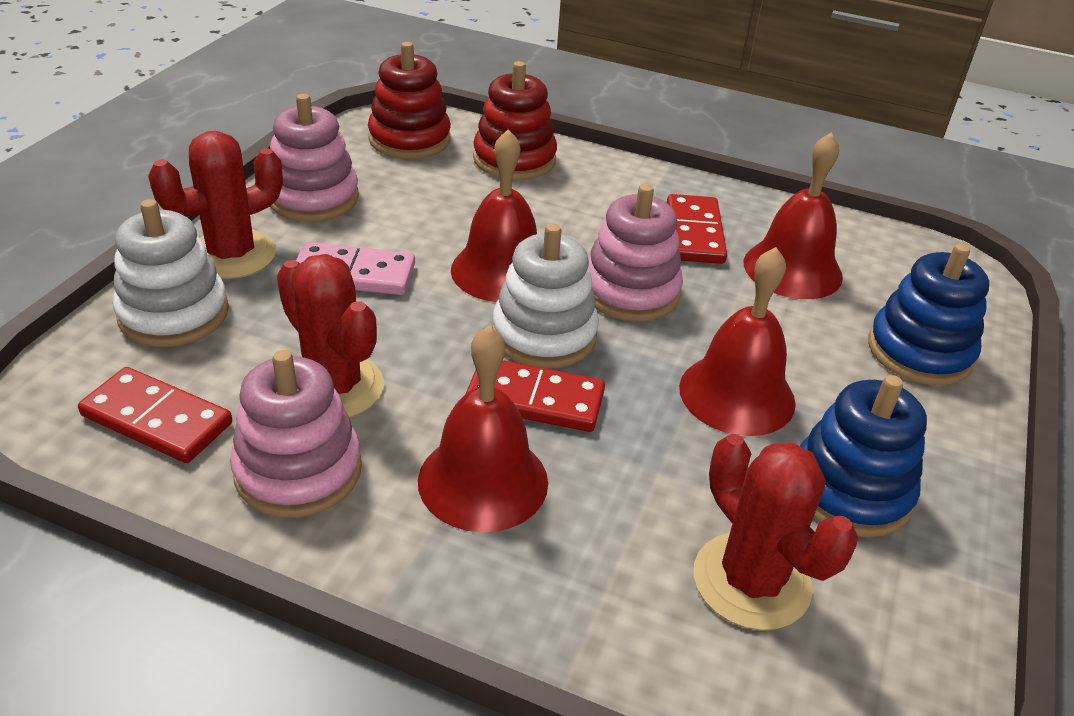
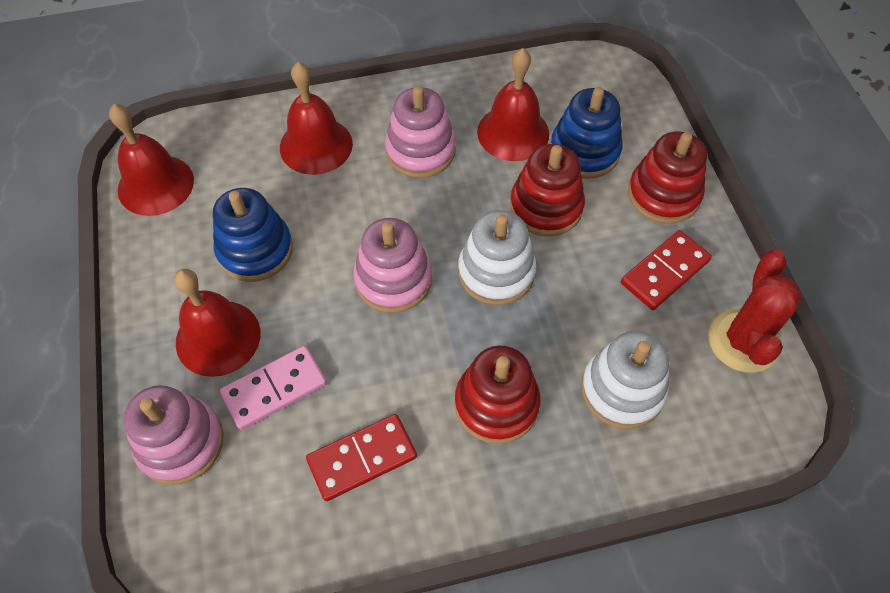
red cactus: [148,131,283,279] [277,254,384,418] [694,434,858,630] = 3 -> [708,250,802,373] = 1
red domino: [78,367,232,463] [466,360,605,432] [667,194,727,264] = 3 -> [306,414,417,501] [621,230,712,310] = 2
red stacking toy: [368,42,451,159] [473,61,557,180] = 2 -> [455,345,540,444] [510,144,585,237] [628,131,707,224] = 3

